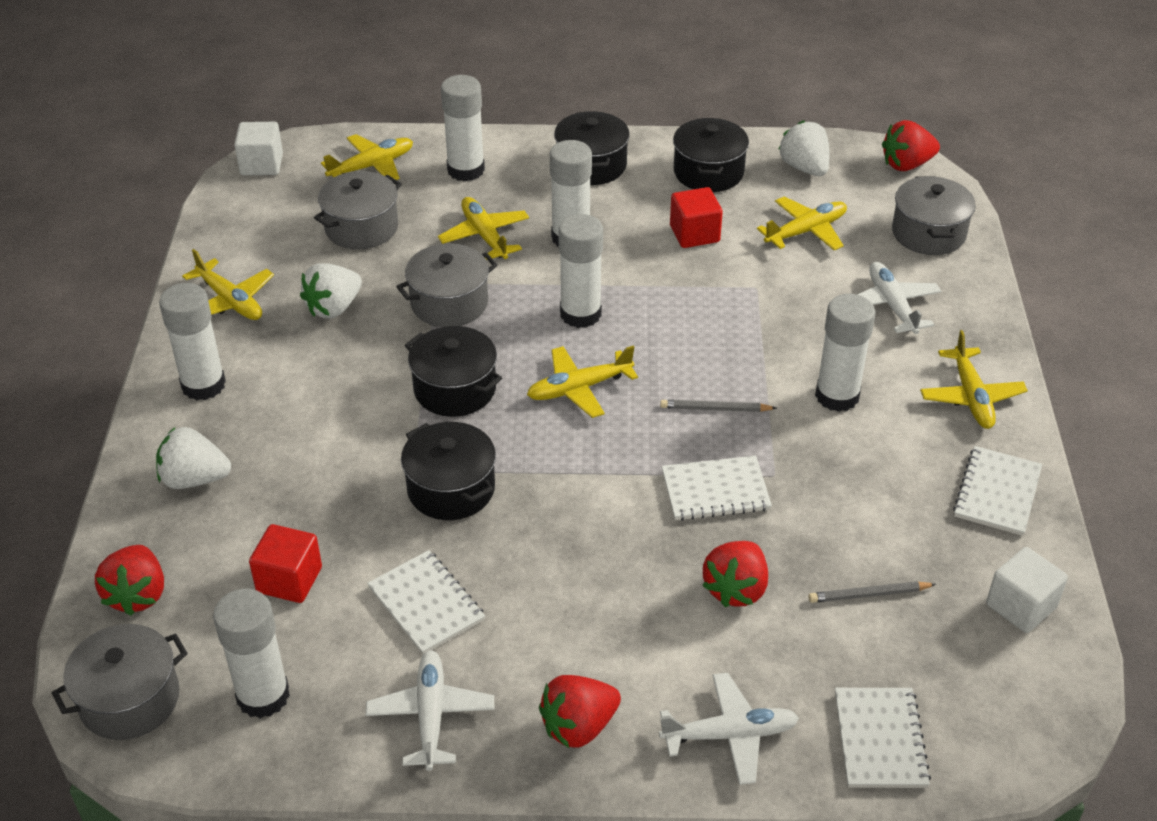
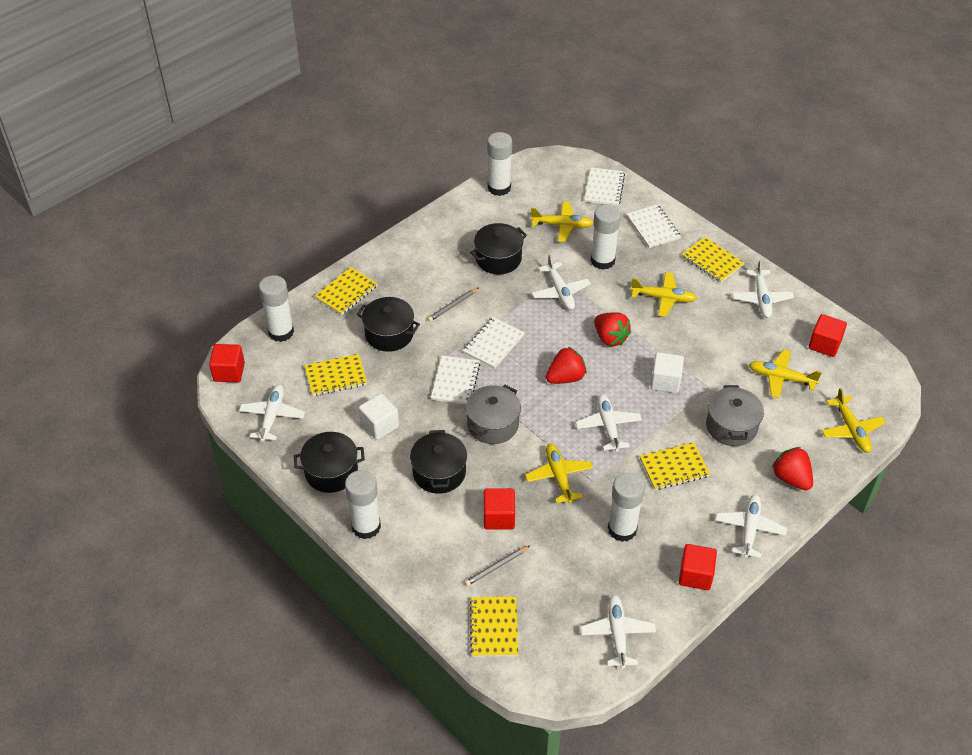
grey pot: [52,624,188,740] [314,171,402,249] [396,243,498,327] [892,176,976,255] = 4 -> [465,385,521,444] [706,385,764,446] = 2
red cube: [249,524,322,603] [670,187,723,248] = 2 -> [209,344,245,382] [484,488,515,530] [679,544,717,590] [809,314,847,357] = 4
red strawberry: [95,545,164,615] [539,675,621,748] [702,541,768,607] [882,120,940,171] = 4 -> [546,347,587,384] [594,312,631,346] [772,447,813,490] = 3
white glue stick: [159,283,226,400] [213,589,290,718] [441,75,485,181] [550,140,592,247] [558,214,603,328] [815,294,875,412] = 6 -> [259,275,294,342] [345,470,381,539] [487,132,512,196] [591,204,621,270] [608,473,645,542] = 5
white plane: [366,650,495,771] [659,673,799,785] [857,262,941,334] = 3 -> [239,385,305,442] [532,254,591,310] [575,394,642,452] [580,595,656,669] [715,494,787,559] [732,260,794,318] = 6
white strawberry: [156,427,231,489] [300,263,362,318] [778,121,829,176] = 3 -> none = 0
yellow notebook: none = 0 -> [305,354,367,396] [315,267,377,315] [470,597,518,657] [640,442,710,490] [682,237,744,283] = 5
yellow plane: [182,249,274,320] [321,134,413,180] [438,197,529,260] [527,346,638,418] [757,196,847,250] [920,330,1028,429] = 6 -> [525,443,593,504] [530,201,593,242] [630,272,697,317] [749,349,822,398] [821,388,886,453] = 5

